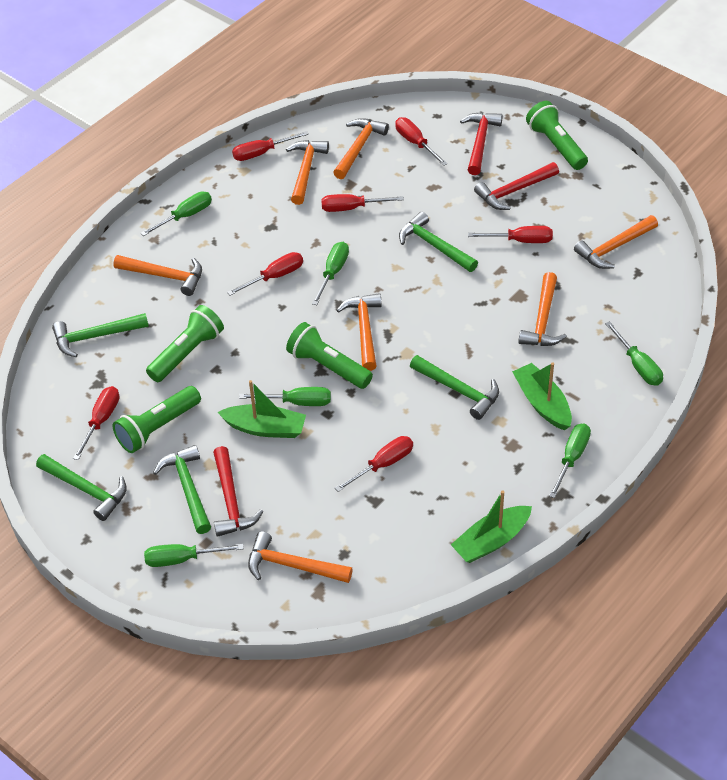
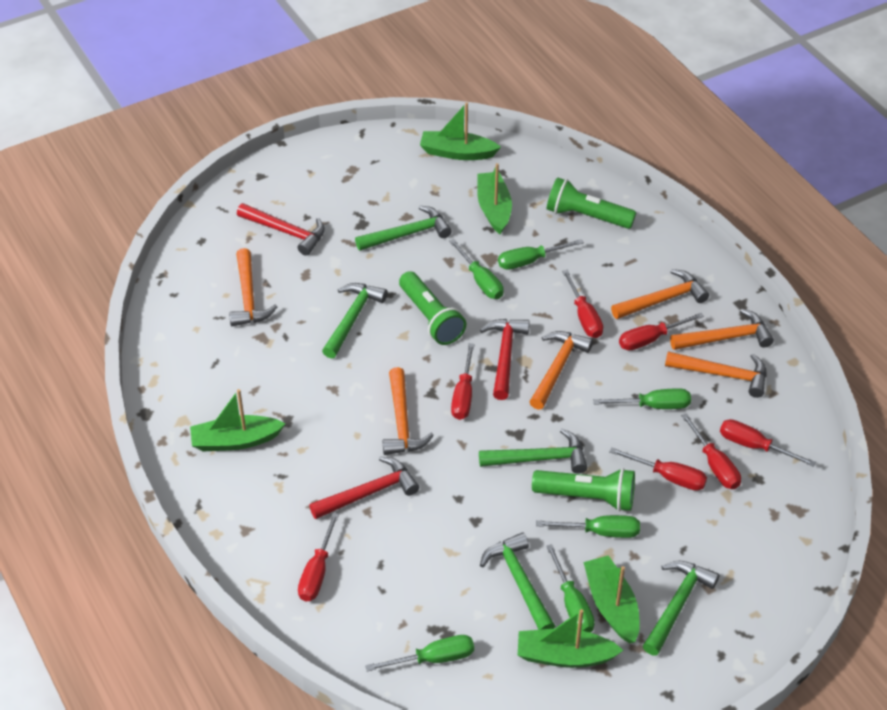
green boat: [217,380,306,438] [451,490,532,563] [512,362,572,430] = 3 -> [190,389,286,451] [420,102,501,160] [477,163,512,234] [518,609,623,668] [584,555,640,644] = 5
green flashlight: [112,386,201,453] [146,305,224,382] [286,322,373,389] [526,101,588,170] = 4 -> [399,271,466,345] [532,468,635,511] [547,177,636,229] = 3
orange hammer: [114,255,202,296] [248,531,353,583] [286,140,329,205] [333,118,389,179] [337,293,382,371] [518,272,567,346] [574,215,658,269] = 7 -> [229,248,277,326] [383,367,434,455] [529,331,593,410] [611,269,709,319] [665,351,767,398] [670,309,774,350] = 6

